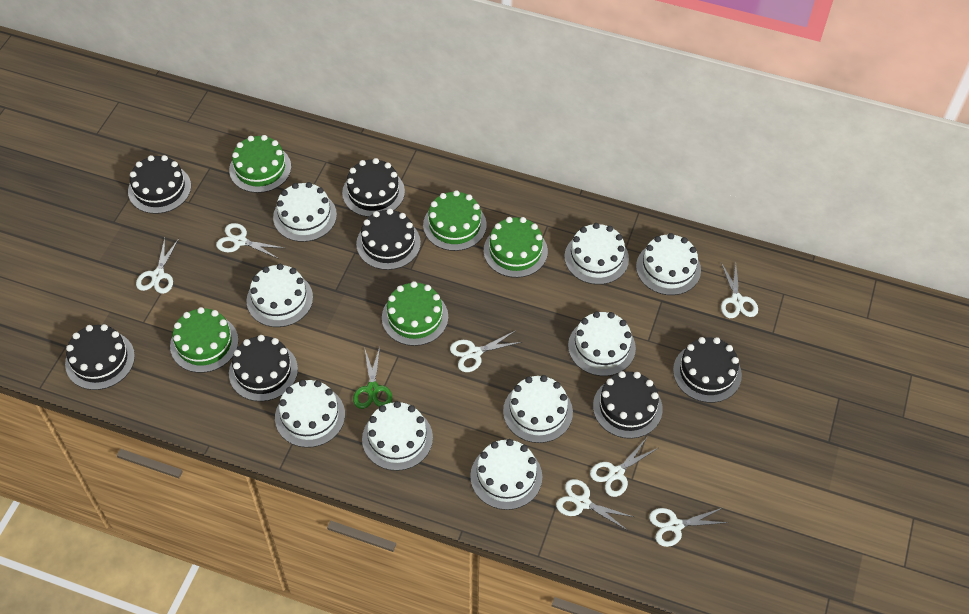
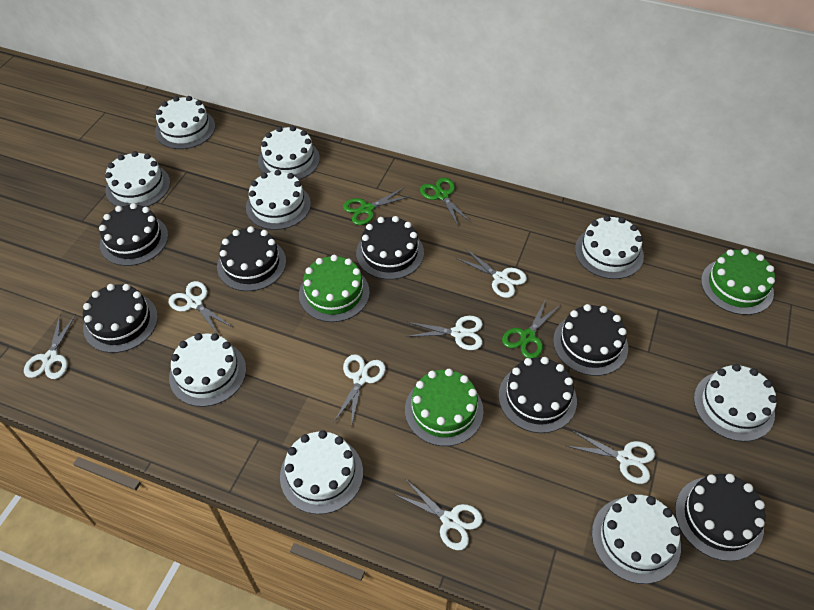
green cake: [170,307,239,373] [229,135,291,193] [382,281,448,346] [423,190,487,251] [484,217,548,278] = 5 -> [299,255,370,322] [405,369,483,446] [701,248,775,315] = 3
green scissors: [353,347,392,409] = 1 -> [343,188,411,225] [420,178,472,228] [502,299,560,358] = 3

